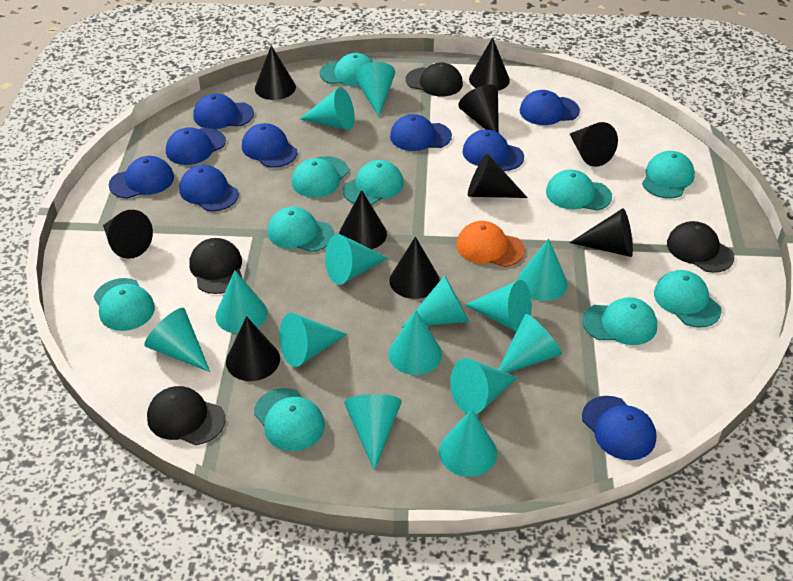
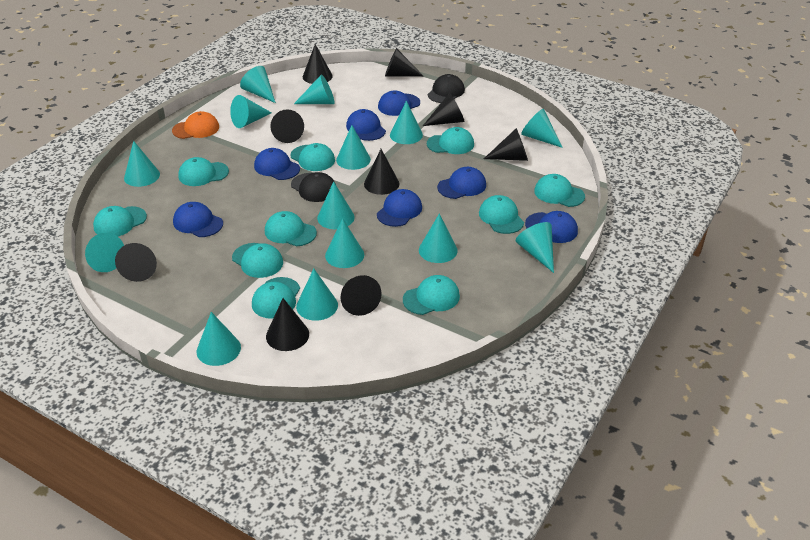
black cap: [147,386,226,445] [190,238,243,294] [406,62,463,97] [667,221,735,273] = 4 -> [291,172,336,202] [428,74,465,103] = 2
black cone: [103,210,153,259] [226,316,280,381] [255,45,296,100] [339,190,387,249] [389,236,440,299] [458,85,499,133] [468,154,528,198] [469,37,510,91] [569,208,633,257] [570,122,618,167] = 10 -> [115,243,157,282] [266,298,309,351] [270,109,304,143] [303,44,333,84] [341,275,382,316] [364,149,400,195] [385,48,424,77] [423,93,465,126] [484,128,528,161] = 9
blue cap: [109,156,174,199] [166,127,226,165] [179,165,239,211] [194,93,254,129] [242,123,297,168] [390,114,452,151] [463,130,524,171] [520,90,580,125] [582,396,656,460] = 9 -> [173,202,223,237] [254,148,300,180] [346,109,386,141] [377,189,422,227] [378,90,420,116] [437,167,486,199] [525,211,578,243] = 7

